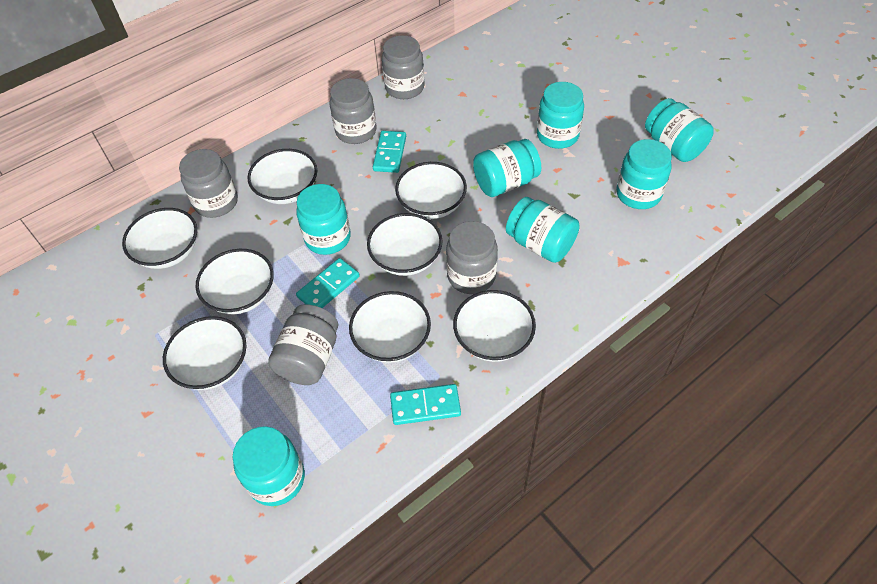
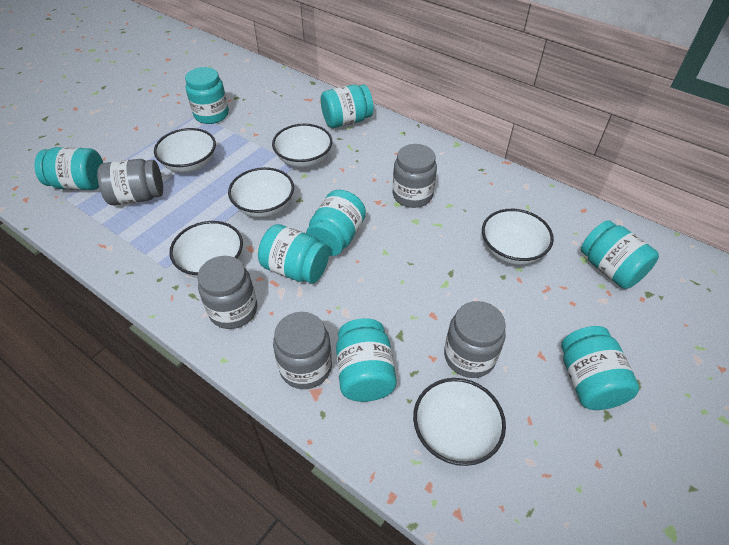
turquoise domino: [296,258,360,308] [373,131,406,173] [390,384,461,425] = 3 -> none = 0
turquoise jar: [233,426,305,506] [296,184,351,255] [473,139,541,197] [506,197,580,263] [537,82,584,149] [616,139,672,209] [645,98,714,162] = 7 -> [35,147,103,190] [185,67,229,124] [258,224,329,284] [306,190,366,256] [321,84,373,128] [336,318,397,402] [561,326,639,410] [581,220,659,289] = 8
white bowl: [122,208,197,269] [163,316,246,390] [196,249,274,314] [248,149,317,204] [349,291,431,363] [367,213,443,276] [395,162,467,219] [453,290,536,362] = 8 -> [154,128,216,173] [169,221,243,278] [228,167,294,217] [272,124,333,168] [413,378,506,466] [482,209,554,265] = 6

